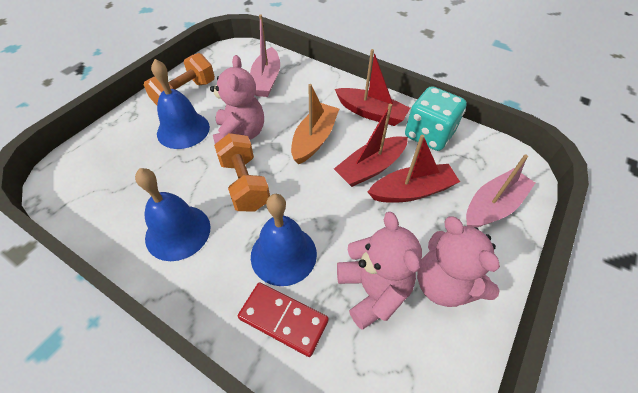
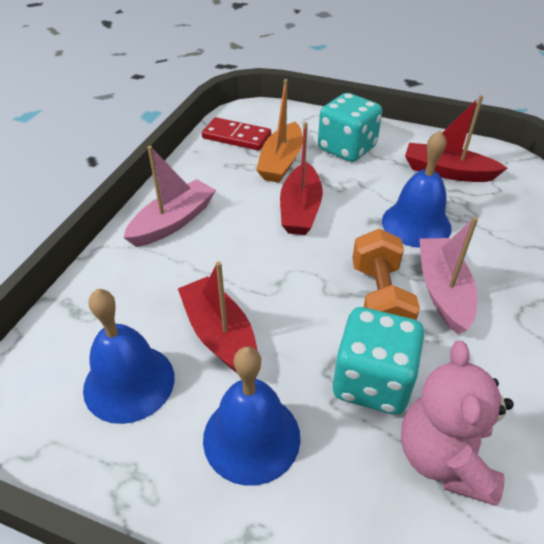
orange dumbbell: [144,53,215,105] [214,133,270,211] = 2 -> [352,229,420,320] = 1
pink teddy bear: [210,55,264,144] [337,212,422,330] [417,217,500,307] = 3 -> [401,341,514,506] = 1
turquoise dice: [405,86,467,151] = 1 -> [318,93,382,162] [332,307,425,415] = 2

